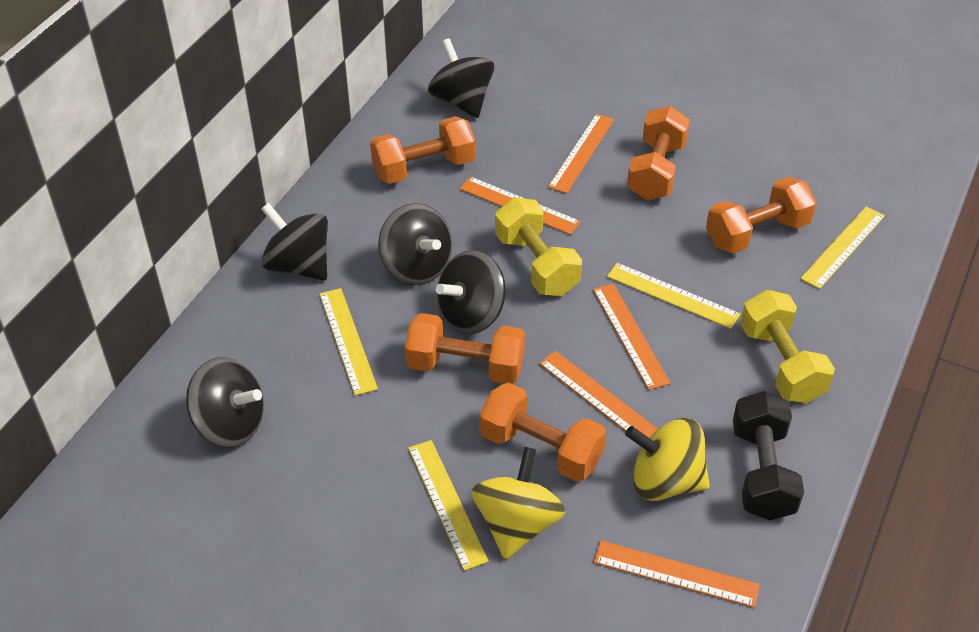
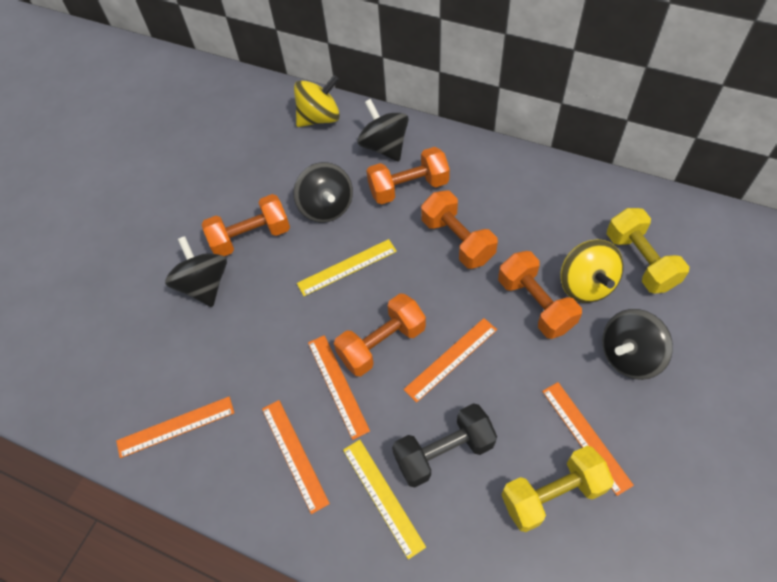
black spinning top: [186,357,264,448] [261,203,328,281] [378,203,453,285] [428,38,494,118] [436,250,506,334] = 5 -> [165,236,227,307] [293,162,353,223] [357,99,409,162] [602,309,673,380] = 4
yellow ruler: [319,288,378,396] [408,440,489,571] [607,263,740,329] [800,206,885,289] = 4 -> [297,239,397,296] [343,440,426,559] = 2

